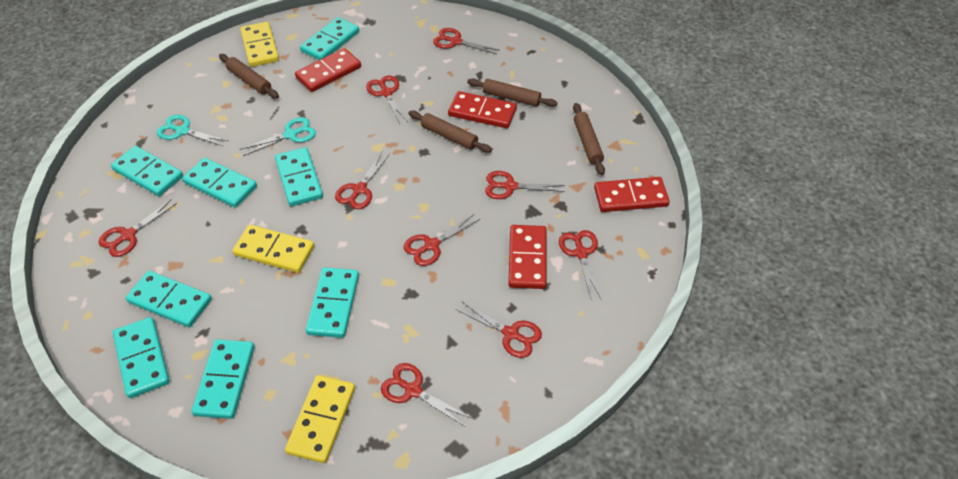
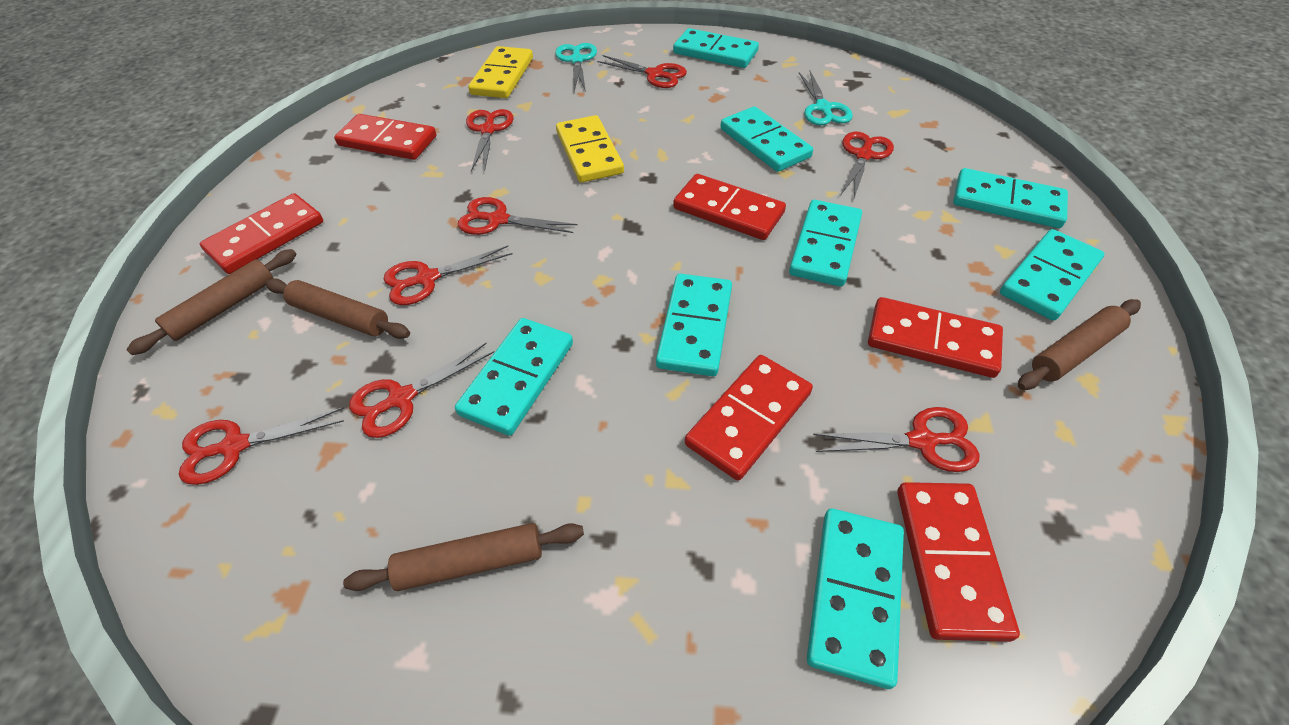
red domino: [295,48,361,92] [448,91,517,128] [508,225,547,289] [594,177,670,212] = 4 -> [200,193,323,274] [334,114,436,160] [673,174,786,240] [685,355,813,481] [868,297,1003,378] [897,482,1020,642] = 6
red scissors: [99,199,177,257] [335,152,390,209] [366,75,408,124] [381,363,471,426] [403,214,480,266] [433,28,499,54] [455,301,542,358] [485,171,565,199] [559,230,601,301] = 9 -> [179,407,344,485] [349,343,494,438] [384,246,513,305] [458,197,578,235] [466,109,513,171] [597,55,687,88] [813,407,979,472] [841,132,894,198] = 8
yellow domino: [232,225,314,273] [240,22,279,67] [285,375,355,463] = 3 -> [468,46,533,98] [556,115,624,183] = 2

